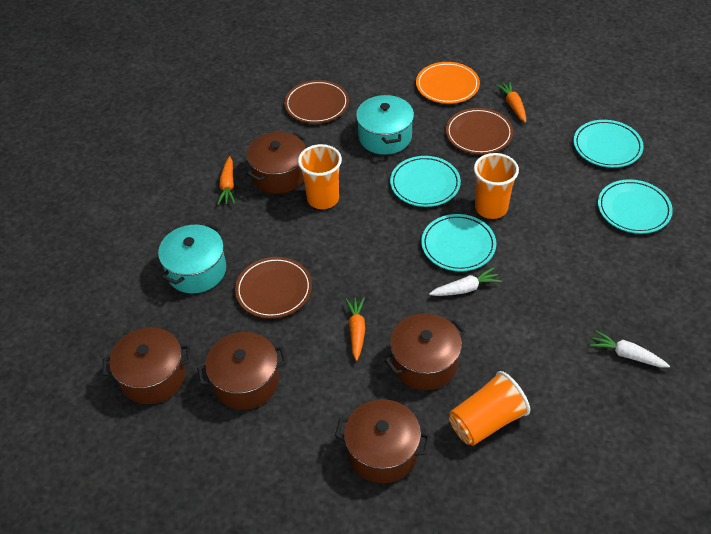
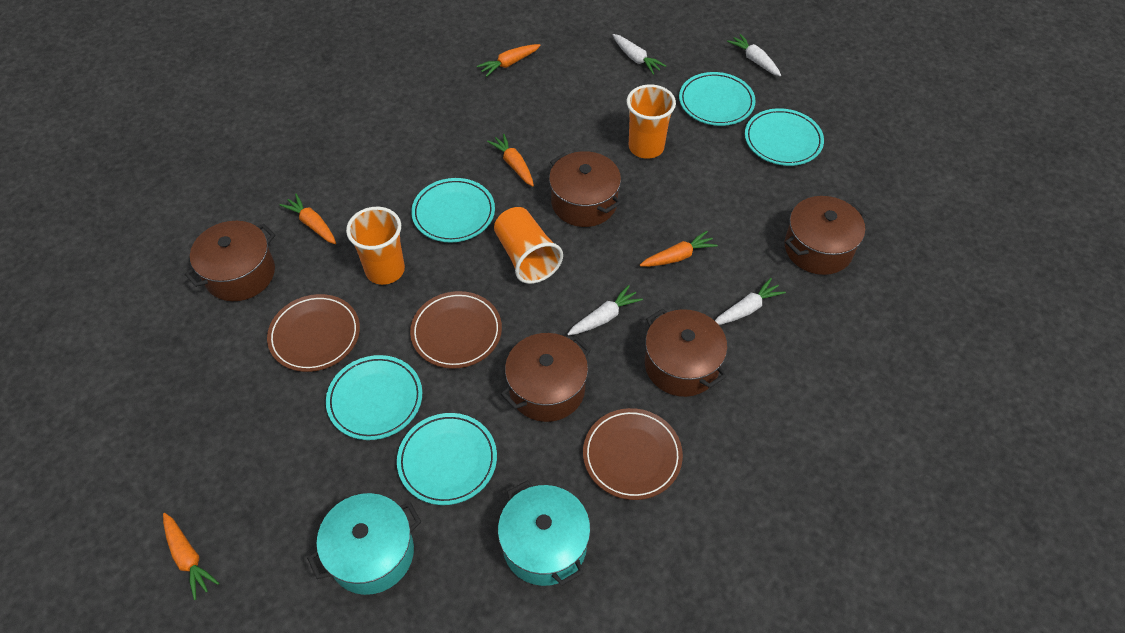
orange carrot: [217,156,235,205] [345,297,365,361] [495,81,526,123] = 3 -> [163,513,219,600] [280,194,336,244] [477,44,541,77] [487,134,534,186] [640,231,718,267] = 5
orange plate: [416,62,480,104] = 1 -> none = 0
turquoise plate: [390,156,461,207] [421,214,496,271] [574,120,644,168] [598,179,673,234] = 4 -> [326,355,422,440] [397,413,497,505] [411,178,495,243] [679,72,756,126] [745,108,824,166] = 5
white carrot: [429,267,502,296] [590,330,670,368] = 2 -> [567,285,643,336] [613,34,666,75] [715,278,786,325] [727,34,781,77] = 4

